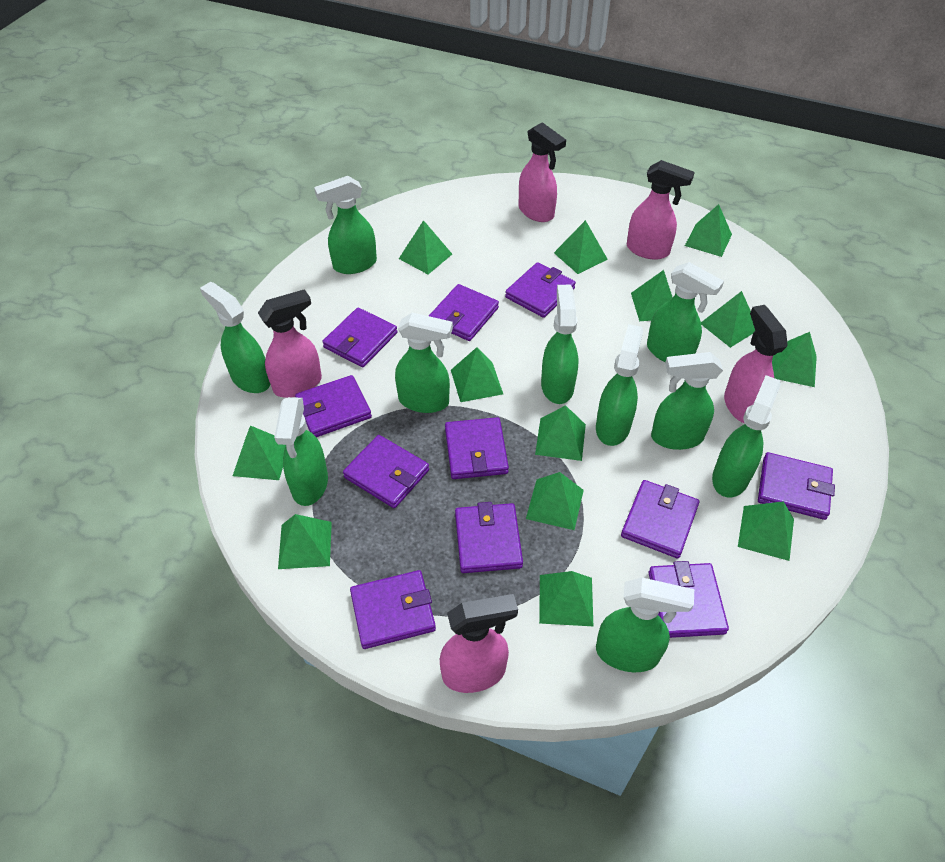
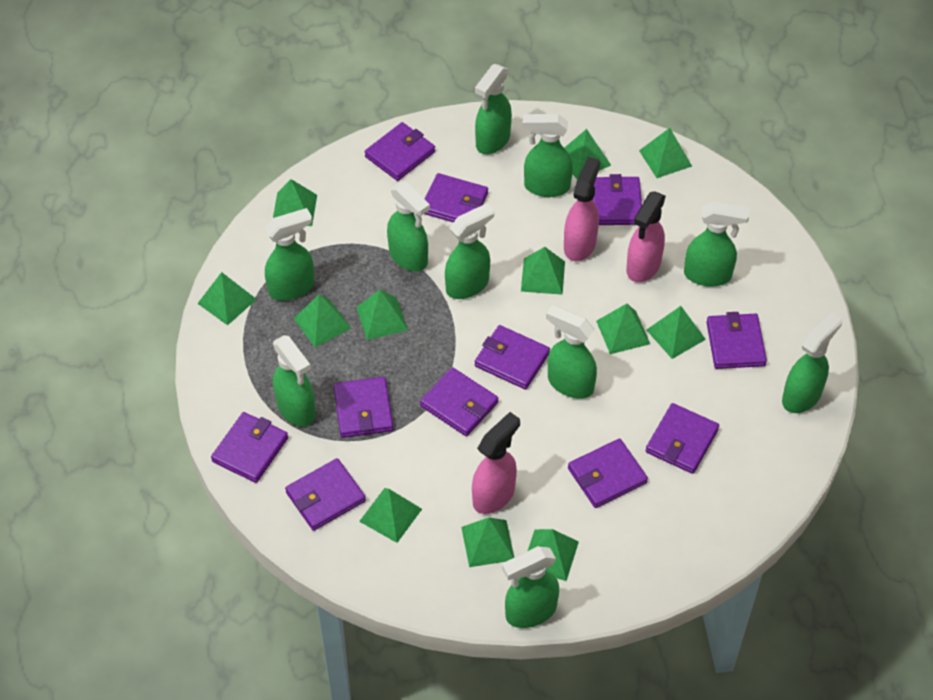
green pyramid: [233,425,286,480] [278,514,332,569] [399,220,452,274] [451,347,503,402] [526,472,584,530] [535,405,586,461] [539,571,593,626] [554,220,608,274] [631,270,673,321] [685,204,732,257] [701,291,755,348] [738,501,794,561] [772,332,817,387] = 13 -> [197,272,257,326] [273,179,317,226] [293,294,351,347] [356,290,408,340] [359,488,422,543] [461,517,514,567] [521,247,565,295] [528,529,579,581] [565,129,611,179] [596,304,650,354] [639,128,692,178] [647,306,706,359] = 12
pink spray bottle: [258,289,322,398] [440,594,518,693] [518,122,566,222] [627,160,695,260] [724,305,788,424] = 5 -> [472,412,520,514] [564,157,600,261] [626,191,666,282] = 3

